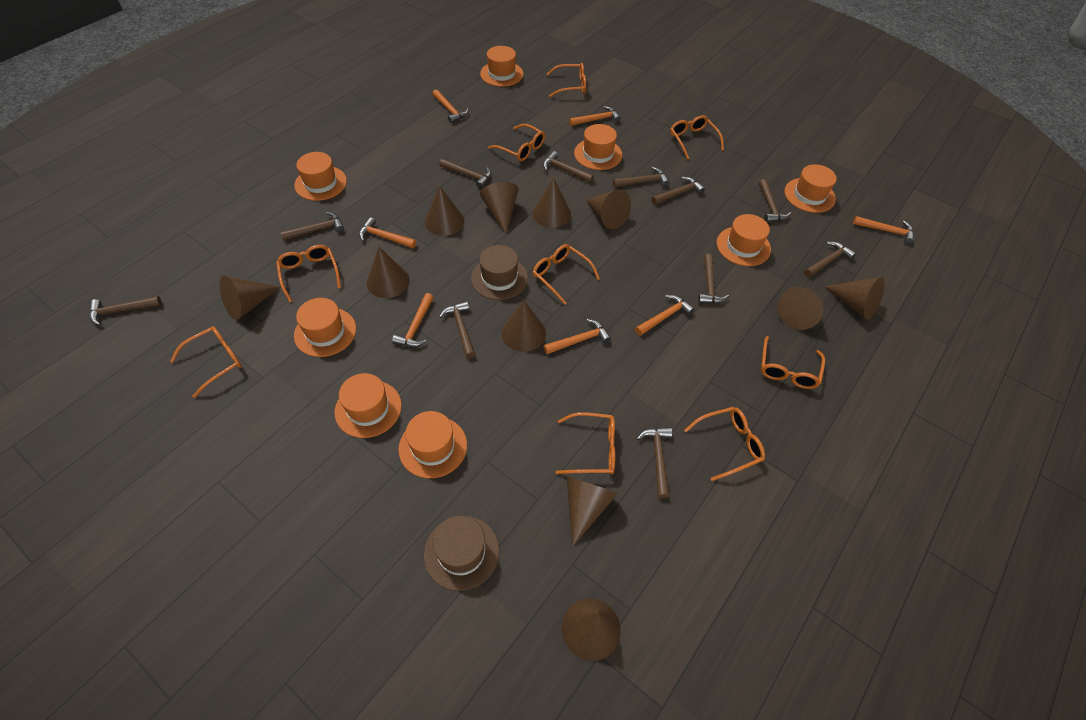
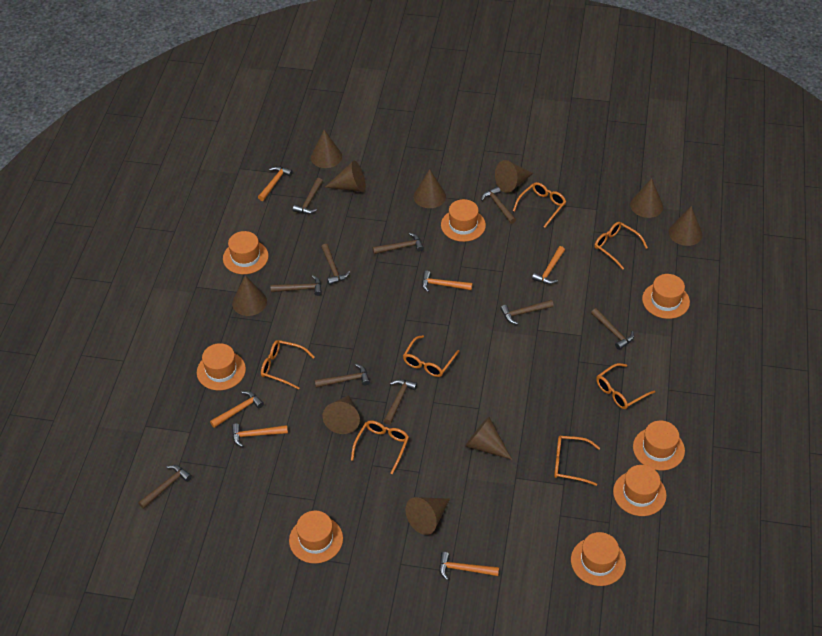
brown cone: [220,276,281,320] [367,247,410,298] [425,185,464,236] [480,182,519,234] [501,300,546,352] [532,178,571,228] [562,598,621,661] [566,476,618,547] [586,189,631,229] [777,287,823,330] [824,277,885,320] = 11 -> [232,276,267,316] [311,130,342,168] [323,395,360,434] [325,161,366,192] [405,497,450,535] [414,169,446,208] [465,417,512,460] [495,160,533,193] [630,178,663,218] [669,206,702,246] = 10
brown hammer: [89,296,162,326] [280,212,344,241] [439,159,491,188] [439,301,475,358] [543,151,594,183] [613,167,669,187] [637,427,672,498] [652,176,705,205] [698,254,729,304] [759,179,791,222] [804,242,856,278] = 11 -> [138,465,192,509] [271,275,322,296] [293,178,323,214] [314,364,370,388] [321,244,350,285] [373,233,424,254] [384,379,417,424] [481,186,516,224] [500,300,554,324] [591,308,634,350] = 10
brown hat: [424,516,499,591] [471,245,528,300] = 2 -> none = 0
orange glasses: [170,326,242,398] [276,245,341,302] [488,124,545,162] [533,244,600,305] [547,63,586,97] [556,412,615,474] [670,115,724,160] [684,407,765,481] [761,336,825,389] = 9 -> [261,340,315,390] [351,421,409,474] [403,335,460,377] [513,182,566,228] [554,436,600,486] [594,222,648,270] [596,363,655,409] = 7
orange hammer: [359,217,416,248] [392,293,434,347] [432,89,468,123] [543,319,611,354] [569,106,621,126] [635,295,694,336] [853,216,914,244] = 7 -> [210,391,264,428] [232,423,288,447] [258,166,293,201] [422,271,473,292] [439,552,499,580] [532,246,565,284] = 6

